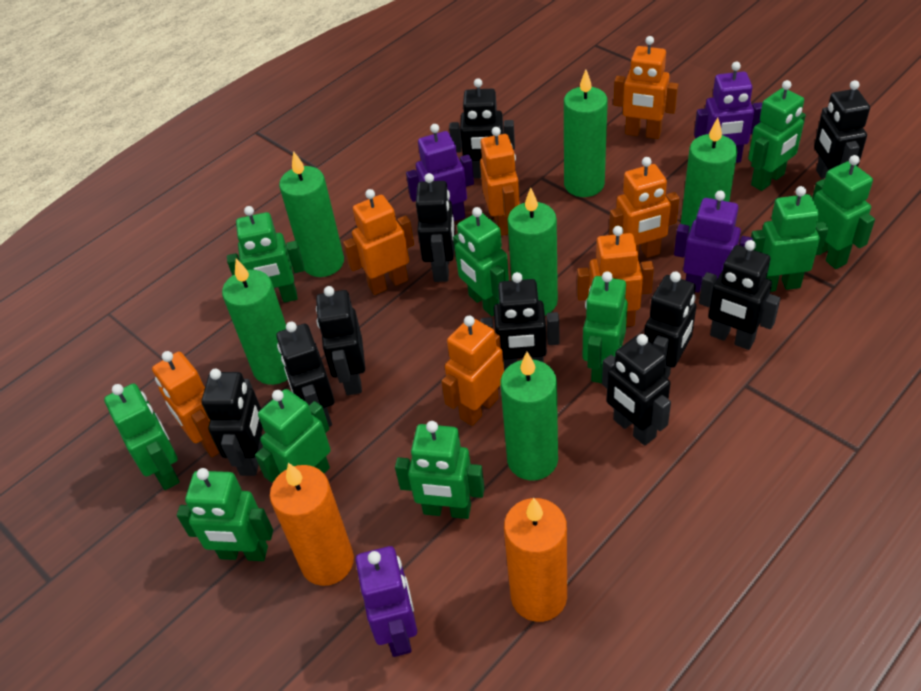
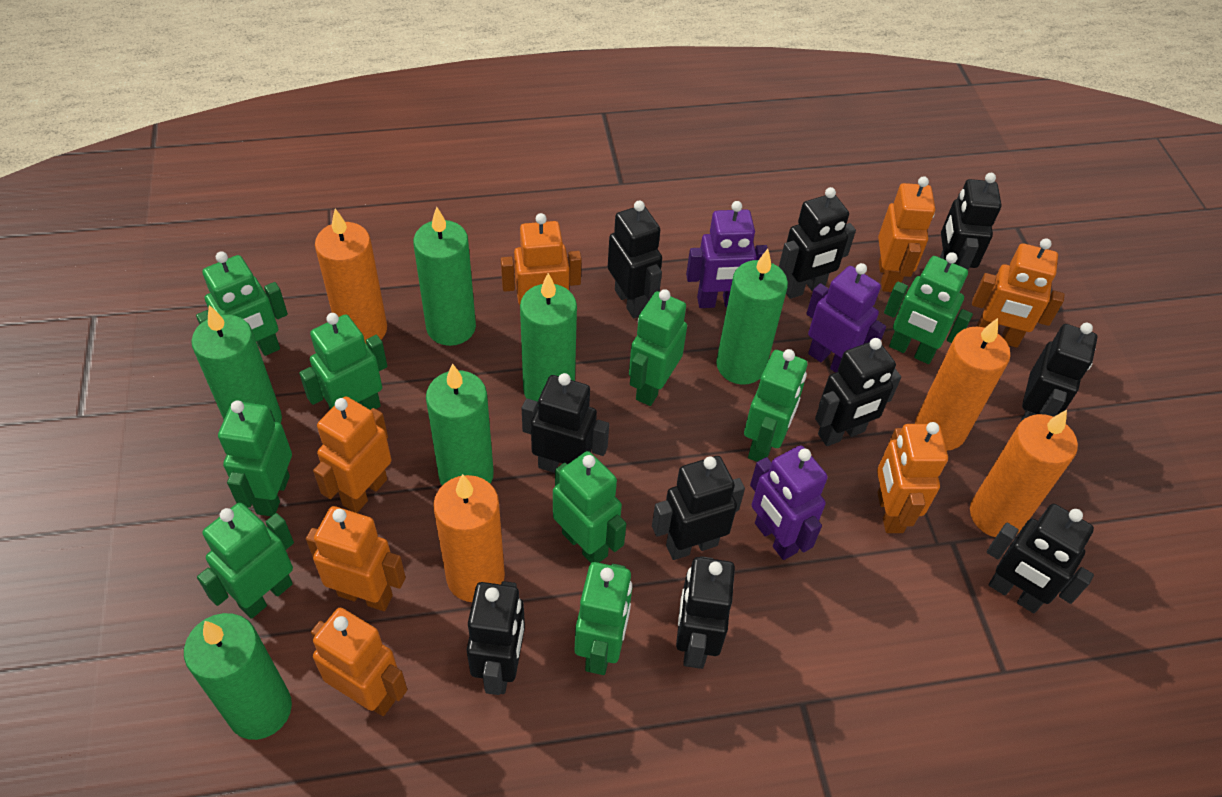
green robot: [104,383,180,490] [177,468,273,561] [227,206,304,302] [255,389,331,482] [395,421,485,519] [453,207,509,316] [583,271,628,383] [748,80,806,191] [751,186,828,292] [812,155,875,269] = 10 -> [196,251,288,356] [197,503,294,619] [218,400,292,516] [299,313,387,410] [553,451,626,563] [575,562,632,675] [629,289,687,406] [744,349,807,462] [884,252,973,364] = 9
orange candle: [270,463,354,586] [504,498,567,622] = 2 -> [315,209,387,343] [433,474,505,602] [915,318,1010,450] [970,410,1078,537] = 4
purple robot: [356,546,417,657] [406,124,474,221] [674,190,753,293] [694,62,762,163] = 4 -> [686,201,768,308] [750,445,828,560] [806,263,886,373] = 3

